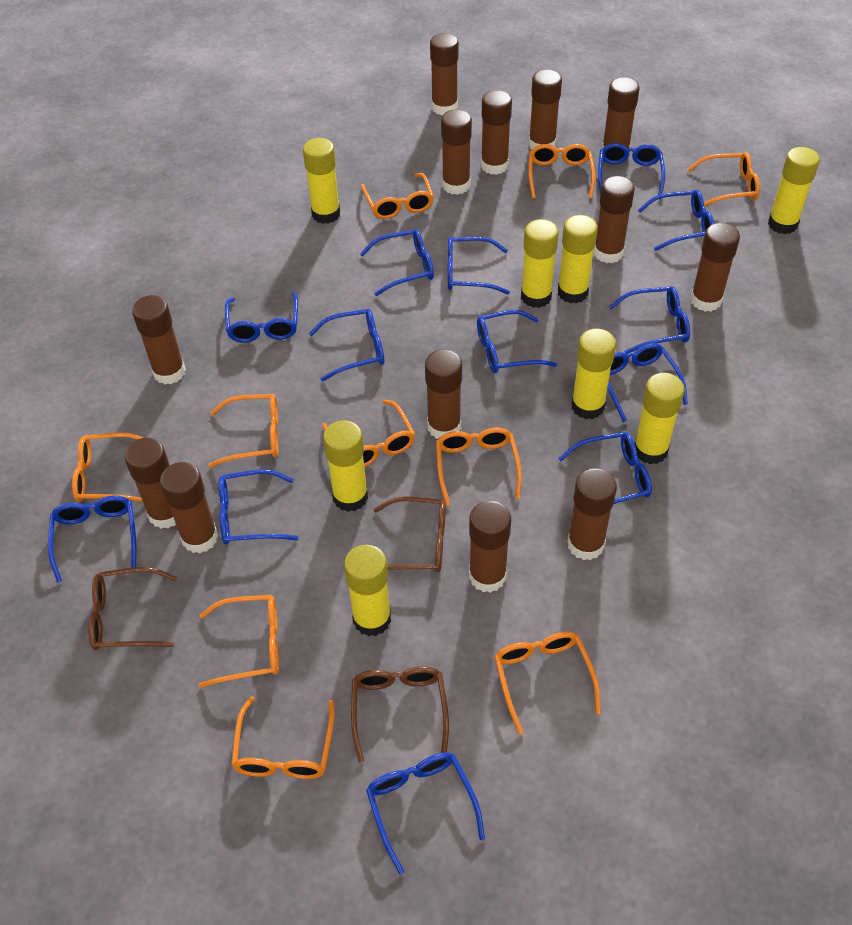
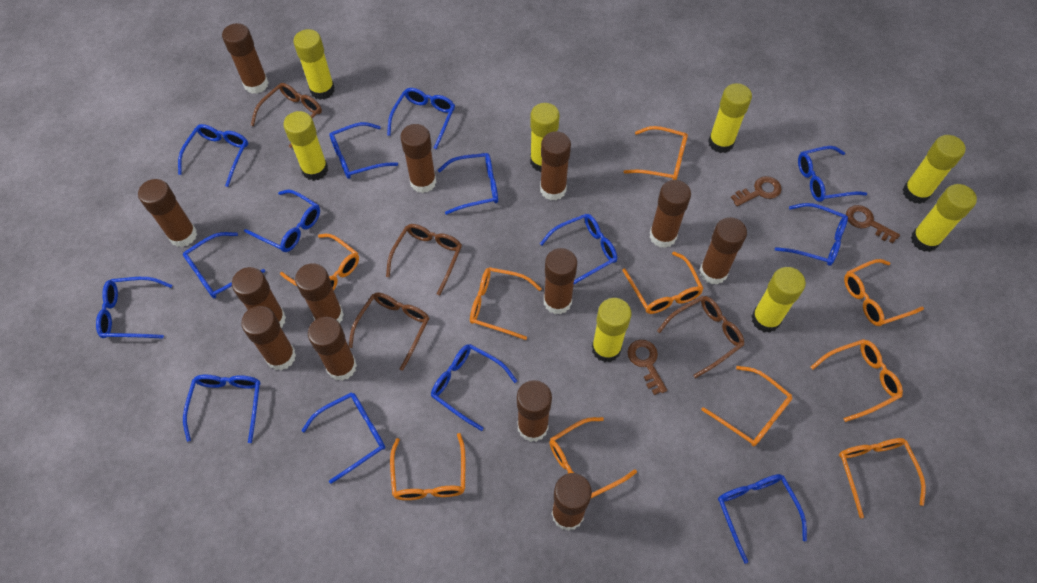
blue glasses: [48,495,136,583] [219,469,298,545] [225,293,298,342] [309,309,384,381] [360,229,434,296] [366,752,485,874] [448,237,510,294] [477,310,557,373] [558,432,652,504] [598,143,665,195] [607,343,688,422] [609,286,690,354] [638,190,714,251] = 13 -> [96,277,172,339] [178,124,248,187] [183,232,265,299] [183,375,261,443] [244,190,320,252] [301,392,385,484] [329,122,398,179] [387,88,455,149] [431,344,517,431] [438,153,498,215] [540,214,617,284] [718,474,807,564] [775,203,848,266] [798,146,867,202] = 14
brown glasses: [88,567,177,650] [351,666,449,762] [374,497,446,572] = 3 -> [251,83,322,148] [349,292,429,371] [386,224,462,295] [657,296,744,378] = 4
brown key: none = 0 -> [627,340,667,395] [731,176,782,206] [846,205,900,243] = 3

